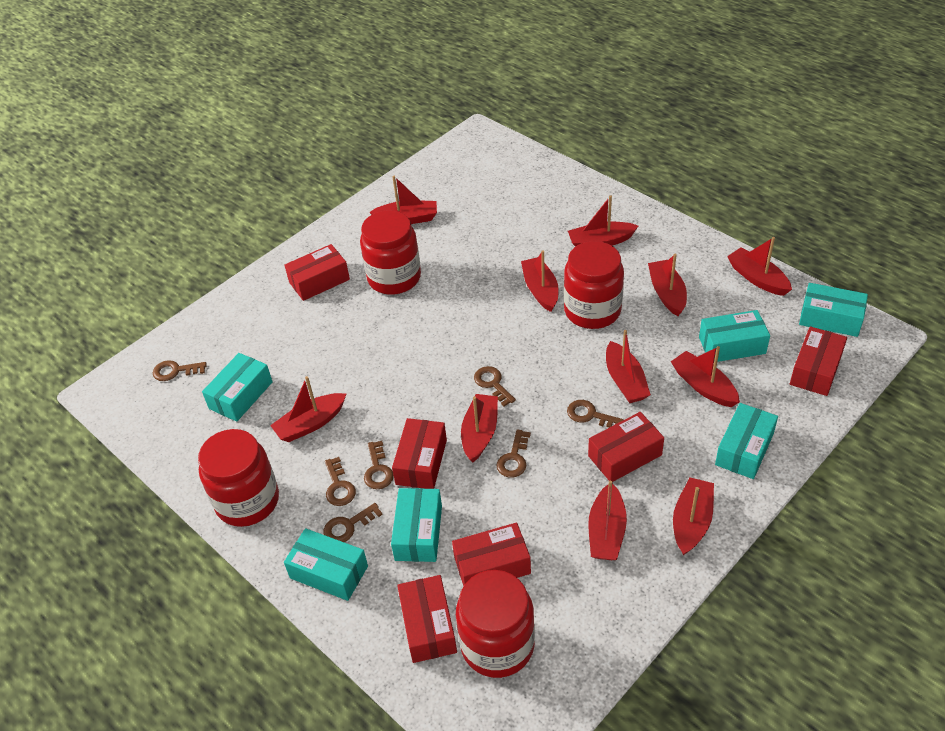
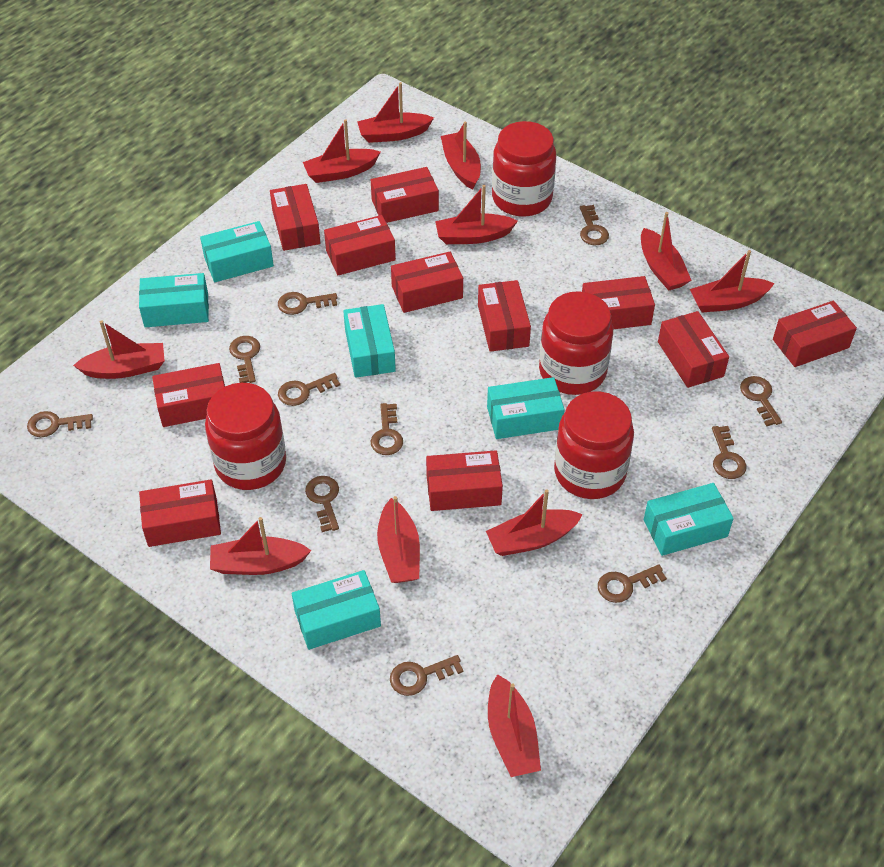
brown key: [153,360,206,381] [323,503,383,542] [325,457,356,506] [364,441,394,489] [474,366,516,406] [496,429,531,478] [567,400,624,428] = 7 -> [27,411,93,437] [229,336,260,383] [278,292,337,315] [278,373,340,406] [305,476,339,532] [371,403,403,455] [390,655,463,696] [580,205,609,245] [598,564,667,603] [712,426,747,479] [740,376,782,426] = 11
red box: [284,244,350,301] [392,418,447,489] [397,575,457,663] [452,522,531,586] [588,412,664,482] [790,326,847,396] = 6 -> [139,480,221,547] [152,363,225,427] [270,184,320,251] [324,215,396,275] [371,167,439,223] [391,252,463,313] [426,450,503,511] [478,280,531,352] [582,276,655,329] [658,311,729,388] [773,301,857,367] = 11

